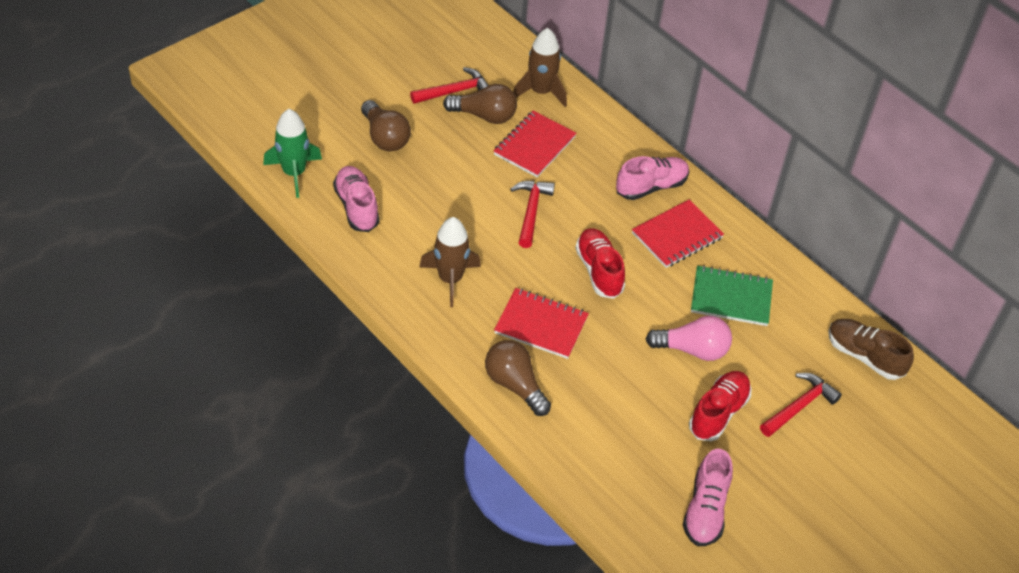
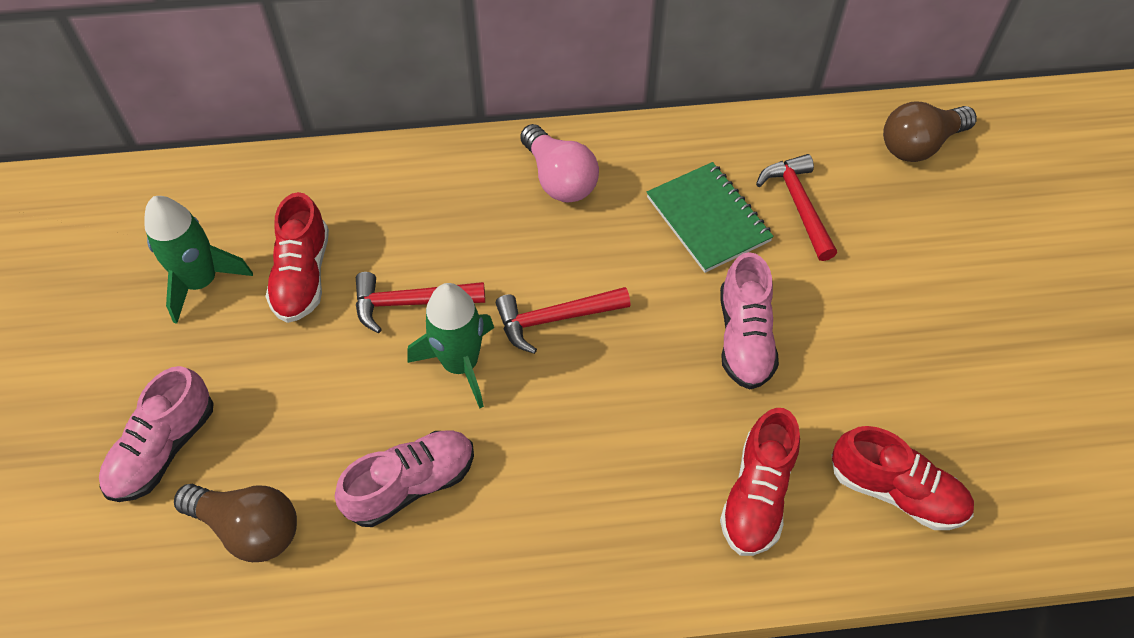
brown light bulb: [361,100,411,151] [443,84,517,124] [485,340,551,416] = 3 -> [174,484,297,562] [883,101,977,162] = 2
brown rocket: [419,217,481,307] [513,28,567,107] = 2 -> none = 0
brown shoe: [828,319,914,380] = 1 -> none = 0
green rocket: [263,109,322,198] = 1 -> [145,196,253,324] [407,283,494,409] = 2
red notebook: [494,111,577,177] [494,288,589,359] [632,199,724,268] = 3 -> none = 0
red shoe: [575,228,625,299] [689,371,751,441] = 2 -> [265,192,329,323] [720,408,800,556] [831,426,974,530] = 3

